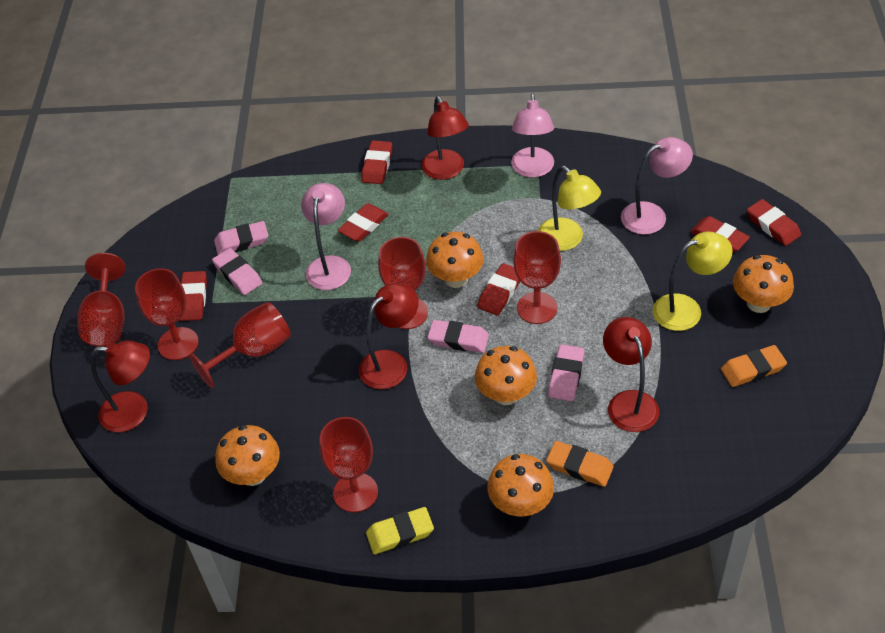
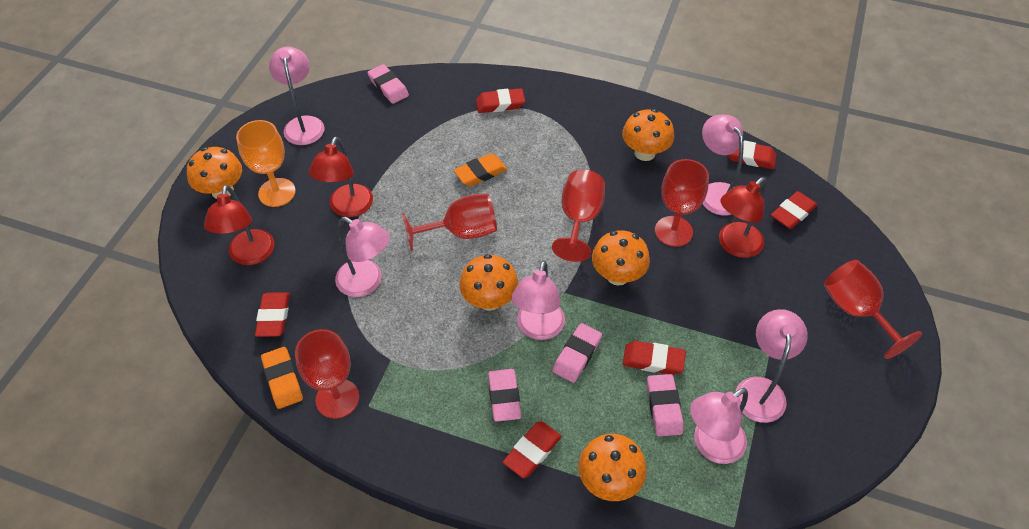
orange goblet: none = 0 -> [236,120,296,207] = 1
pink lamp: [301,183,351,290] [511,93,554,178] [621,137,693,235] = 3 -> [269,47,325,145] [335,217,390,297] [512,260,565,340] [690,388,748,464] [702,115,744,216] [736,309,808,423] = 6
red goblet: [77,253,125,346] [135,268,199,360] [188,302,291,388] [319,417,378,513] [378,237,428,329] [513,231,561,324] = 6 -> [295,329,359,419] [402,193,497,251] [552,170,605,262] [655,159,709,247] [824,260,922,359] = 5
red lamp: [91,341,150,432] [359,283,419,389] [422,96,469,180] [603,317,659,432] = 4 -> [204,185,274,265] [309,137,373,217] [719,177,766,258] = 3
yellow eraser: [366,507,434,554] = 1 -> none = 0
yellow lamp: [538,166,601,251] [653,232,733,331] = 2 -> none = 0

